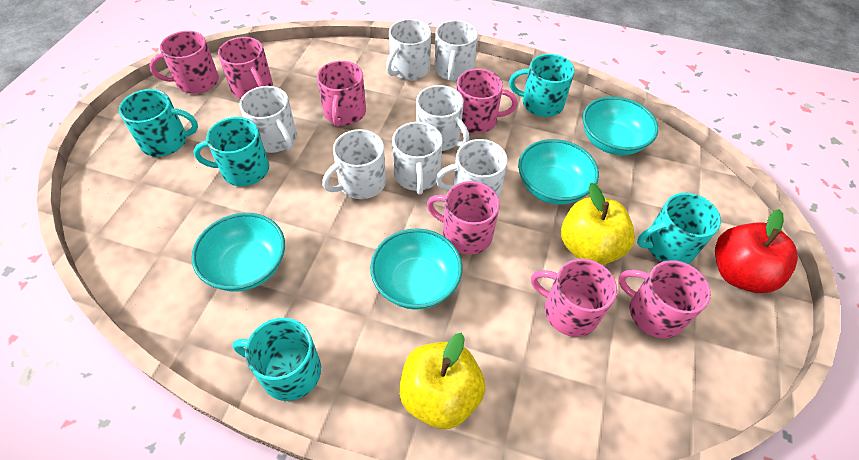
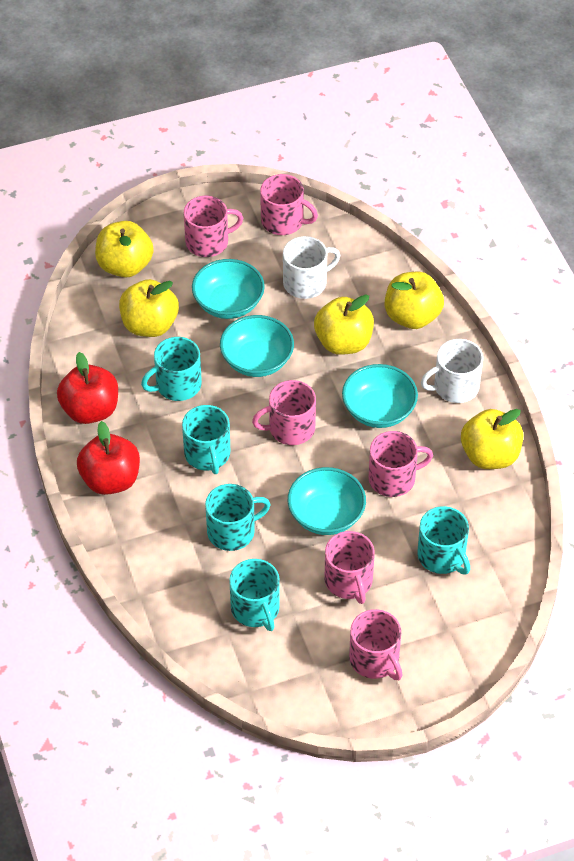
pink mug: [149,31,219,94] [218,37,273,99] [317,61,366,127] [427,181,500,255] [456,69,518,133] [531,259,617,337] [618,260,711,338] = 7 -> [184,196,243,257] [252,380,316,445] [260,174,318,235] [324,531,375,604] [349,609,402,680] [369,431,433,497] = 6
red apple: [715,209,798,293] = 1 -> [57,352,118,424] [77,421,140,495] = 2
white mug: [239,86,297,153] [322,129,386,199] [386,19,431,80] [392,122,443,195] [416,85,469,151] [434,20,478,81] [436,139,508,198] = 7 -> [283,236,341,299] [421,339,483,403] = 2
yellow apple: [399,333,486,429] [561,183,635,265] = 2 -> [95,221,154,277] [119,279,179,337] [314,294,374,355] [385,272,444,329] [461,409,523,469] = 5

